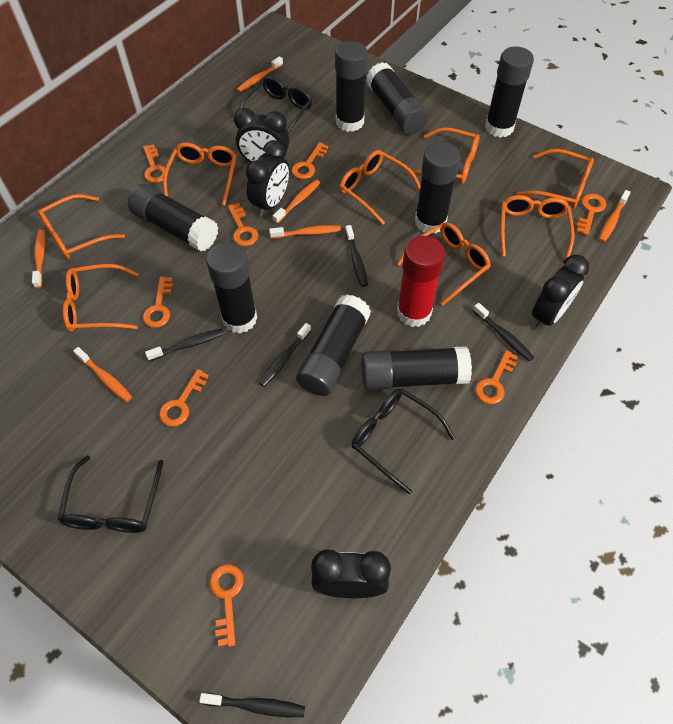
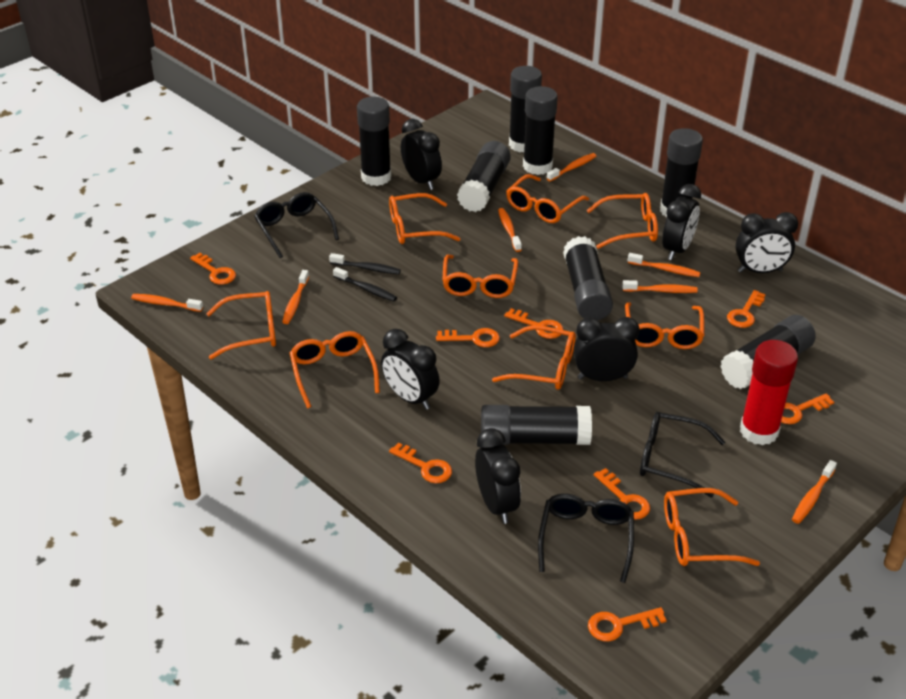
black clock: [234,108,289,162] [246,140,289,216] [311,549,391,598] [532,255,589,330] = 4 -> [381,329,440,410] [401,119,442,190] [475,428,521,524] [574,317,639,381] [662,184,701,260] [735,212,798,273] = 6
black toothbrush: [145,329,224,361] [199,693,305,717] [259,323,311,387] [345,225,368,287] [473,303,534,362] = 5 -> [329,253,401,274] [333,267,397,302] = 2
orange glasses: [37,194,125,259] [63,264,139,332] [163,143,237,206] [340,150,421,225] [397,222,491,306] [408,127,480,184] [500,195,575,260] [517,149,594,208] = 8 -> [206,291,276,360] [290,331,380,408] [389,193,460,244] [442,255,518,298] [492,325,576,390] [506,174,589,223] [586,193,658,249] [625,302,705,349] [664,488,760,566] = 9
orange toothbrush: [32,230,45,288] [73,347,132,402] [236,56,283,93] [269,225,341,239] [273,179,320,224] [599,190,631,242] = 6 -> [131,294,203,312] [282,270,309,324] [498,208,522,252] [547,153,596,181] [622,280,698,293] [628,253,701,277] [792,460,837,524] = 7

